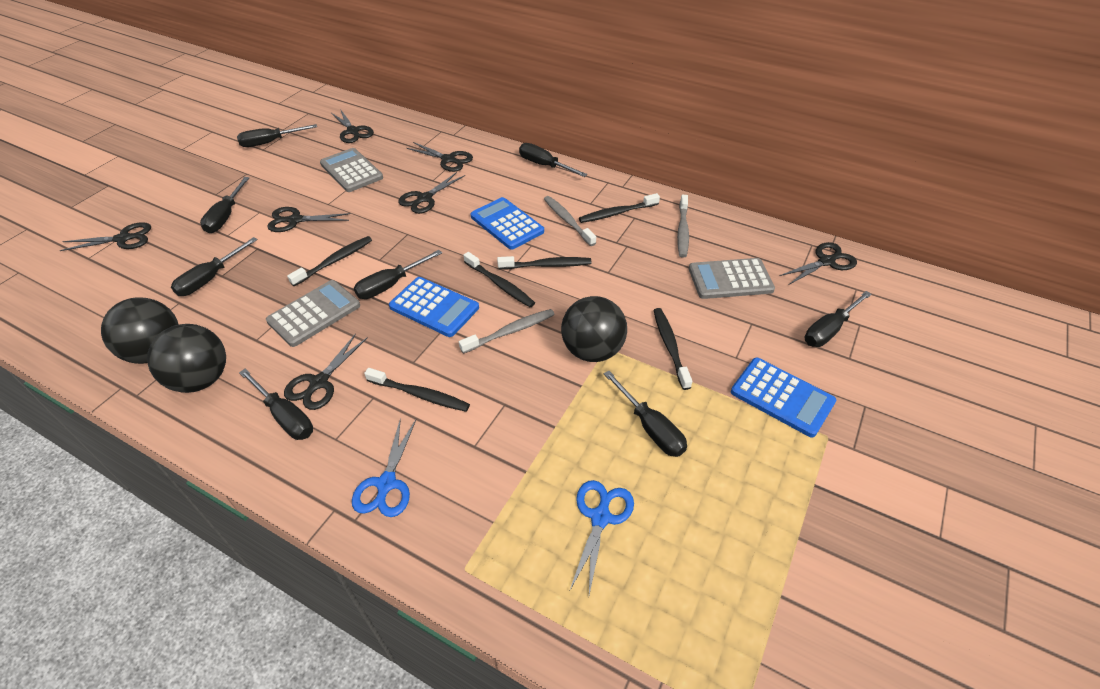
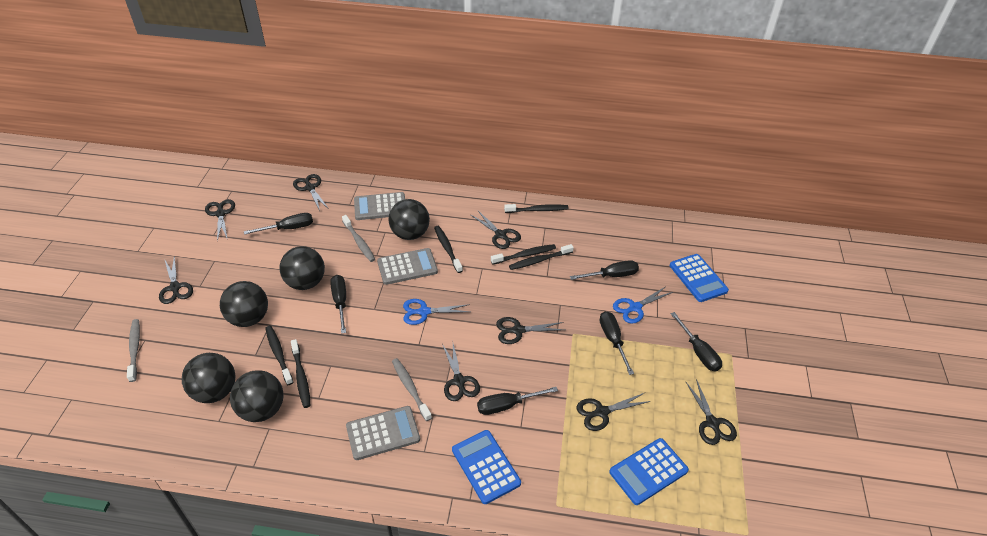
black ball: [101,298,178,364] [147,324,226,393] [561,296,627,362] = 3 -> [182,353,235,403] [220,281,268,327] [230,370,284,422] [279,246,325,290] [389,199,430,240] = 5
black scissors: [60,222,151,251] [267,207,351,232] [284,333,368,410] [331,109,374,143] [398,172,465,214] [407,142,473,172] [779,242,857,285] = 7 -> [159,256,193,304] [205,199,235,241] [293,174,329,211] [442,344,480,401] [471,211,521,249] [496,317,564,344] [577,393,651,431] [686,379,737,445] = 8
black screwdriver: [171,237,258,296] [200,177,249,233] [237,124,317,147] [239,369,313,440] [354,250,442,299] [519,143,587,177] [603,371,687,457] [805,291,872,347] = 8 -> [244,213,313,235] [330,275,346,334] [477,387,558,415] [570,260,639,280] [600,311,634,375] [671,312,722,371] = 6

